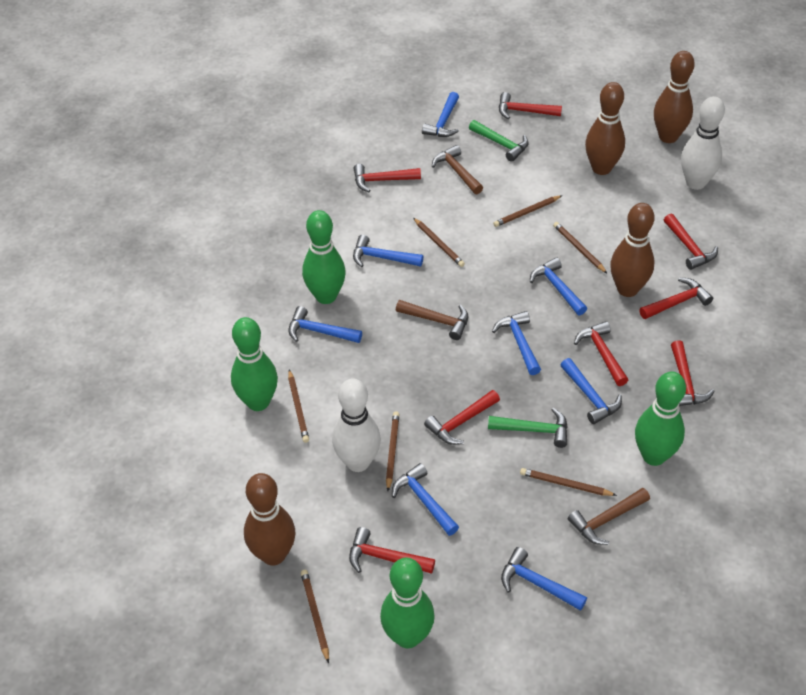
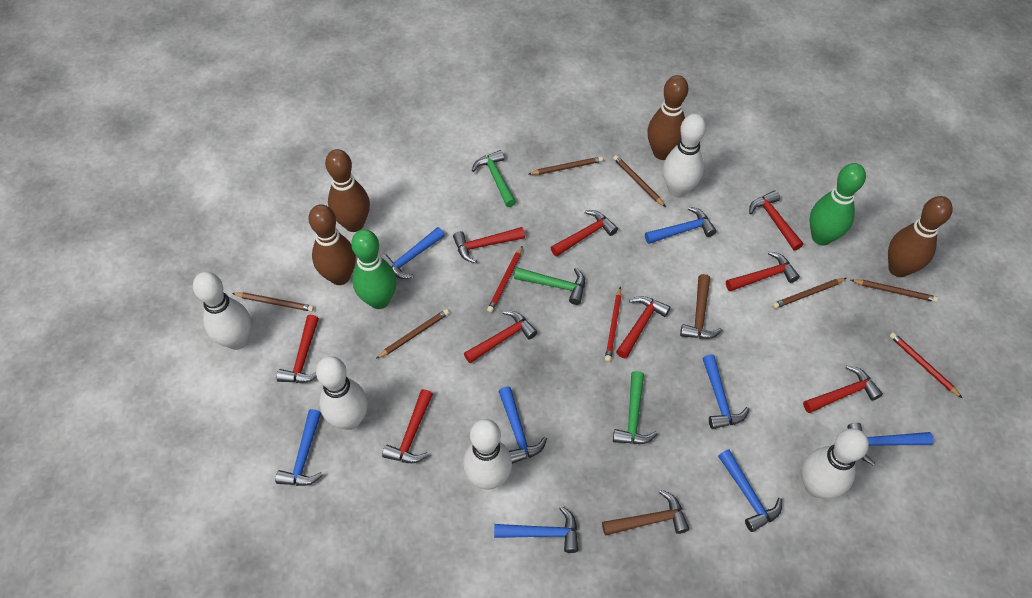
brown hammer: [396,300,468,340] [432,145,483,194] [568,488,650,545] = 3 -> [602,490,689,536] [680,274,723,339] = 2
brown pencil: [288,370,309,443] [301,570,329,663] [386,411,399,491] [413,218,465,267] [493,195,562,227] [520,468,617,496] [553,222,607,273] = 7 -> [232,292,314,312] [376,309,449,359] [529,156,603,175] [613,155,666,207] [772,278,846,309] [851,280,938,302] = 6
green bowling pin: [231,317,278,411] [302,210,346,304] [380,557,435,649] [635,372,686,466] = 4 -> [351,229,397,309] [809,163,866,246] = 2
green hammer: [469,120,529,162] [488,408,568,448] = 2 -> [472,150,516,207] [514,267,585,305] [613,371,657,444] = 3
red hammer: [349,527,435,574] [353,164,421,192] [424,390,500,445] [499,92,562,119] [574,321,628,386] [639,278,713,319] [664,214,718,270] [671,340,715,406] = 8 -> [277,315,319,383] [382,389,433,463] [453,227,525,263] [464,311,538,363] [551,210,618,257] [616,296,670,359] [726,251,800,292] [749,190,803,251] [803,365,883,413] = 9
red pencil: none = 0 -> [487,245,523,313] [605,287,622,362] [890,332,962,398] = 3
white bowling pin: [332,378,381,472] [681,96,725,190] = 2 -> [193,272,251,350] [316,356,368,430] [463,419,512,489] [663,114,706,198] [802,428,869,499] = 5

